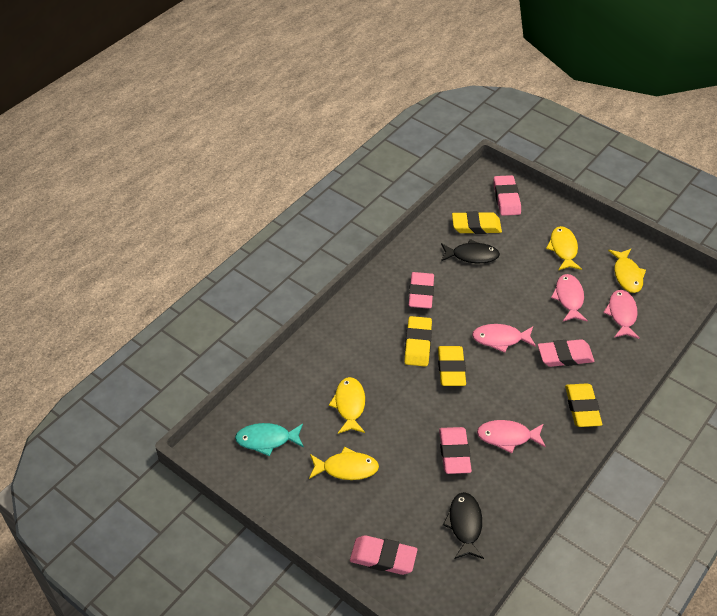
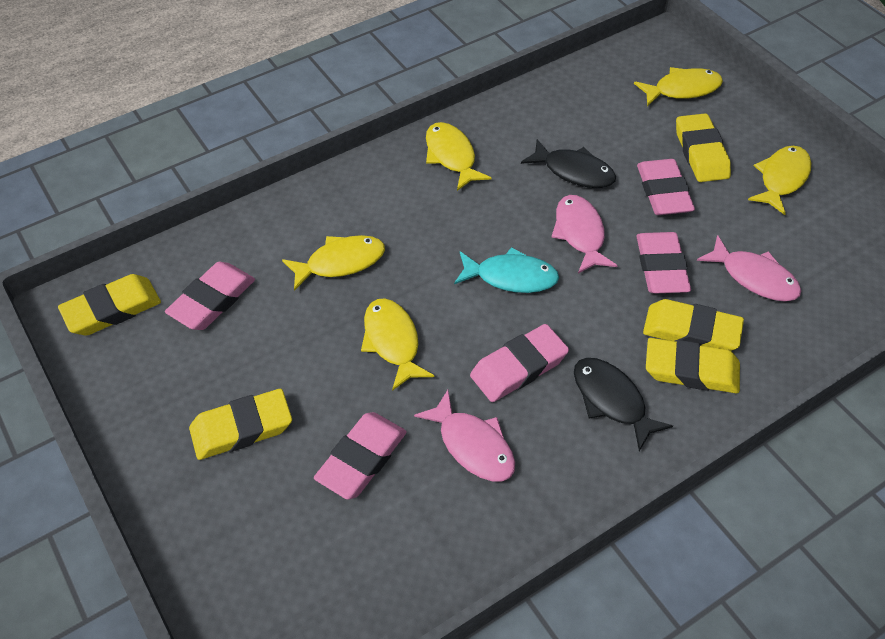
pink fish: [472,324,536,353] [477,420,546,453] [551,274,588,322] [603,290,640,339] = 4 -> [414,390,515,481] [551,195,618,274] [697,235,801,301] = 3
yellow eraser: [404,316,432,367] [438,346,466,386] [452,211,502,234] [565,383,602,427] = 4 -> [58,274,161,335] [189,389,292,460] [643,299,744,351] [646,338,740,393] [676,113,731,182] = 5
yellow fish: [309,447,379,480] [329,377,365,434] [546,226,582,270] [608,249,646,293] = 4 -> [282,235,385,291] [361,298,434,391] [426,122,492,191] [634,67,723,106] [748,146,811,215] = 5

